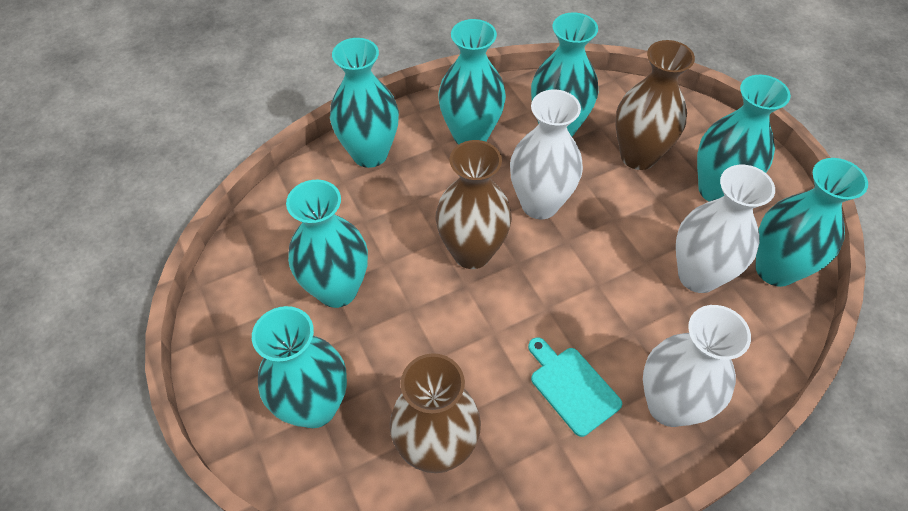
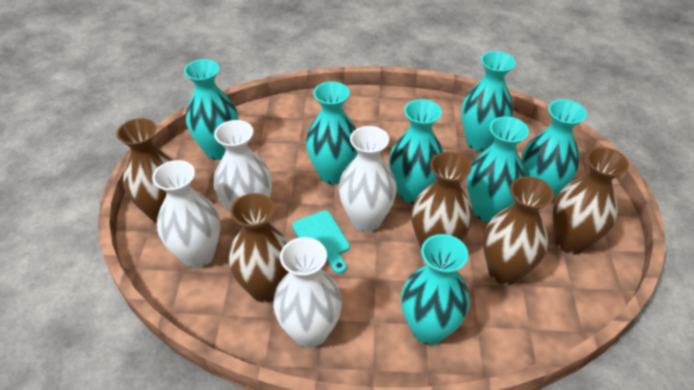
brown vase: [390,353,481,473] [436,140,512,269] [616,40,695,170] = 3 -> [117,118,174,223] [228,193,289,303] [412,152,473,248] [483,176,554,285] [553,147,629,255] = 5
white vase: [510,90,583,219] [643,305,751,427] [676,165,775,293] = 3 -> [152,160,220,268] [214,120,272,213] [273,237,342,348] [339,126,397,232] = 4

